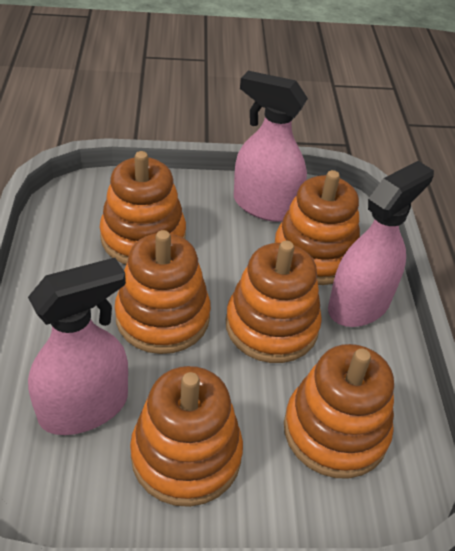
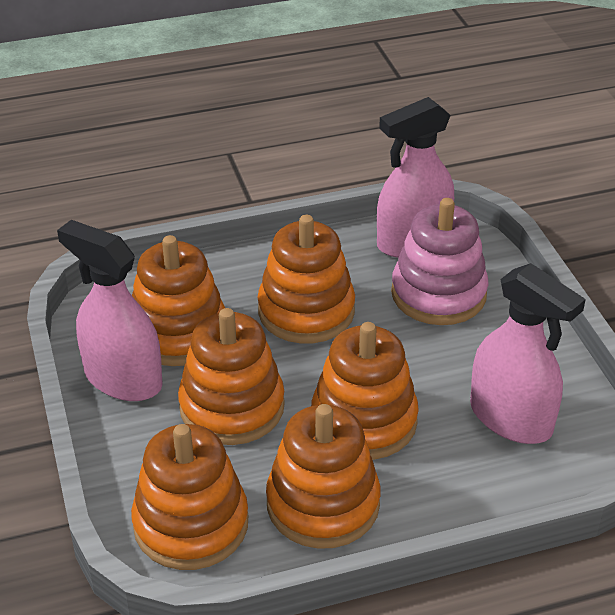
pink stacking toy: none = 0 -> [391,198,489,325] = 1

